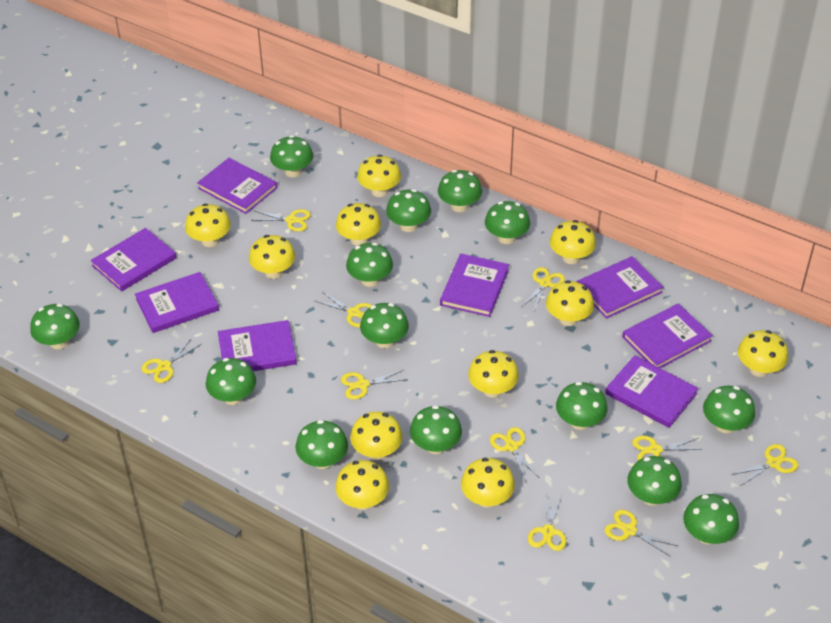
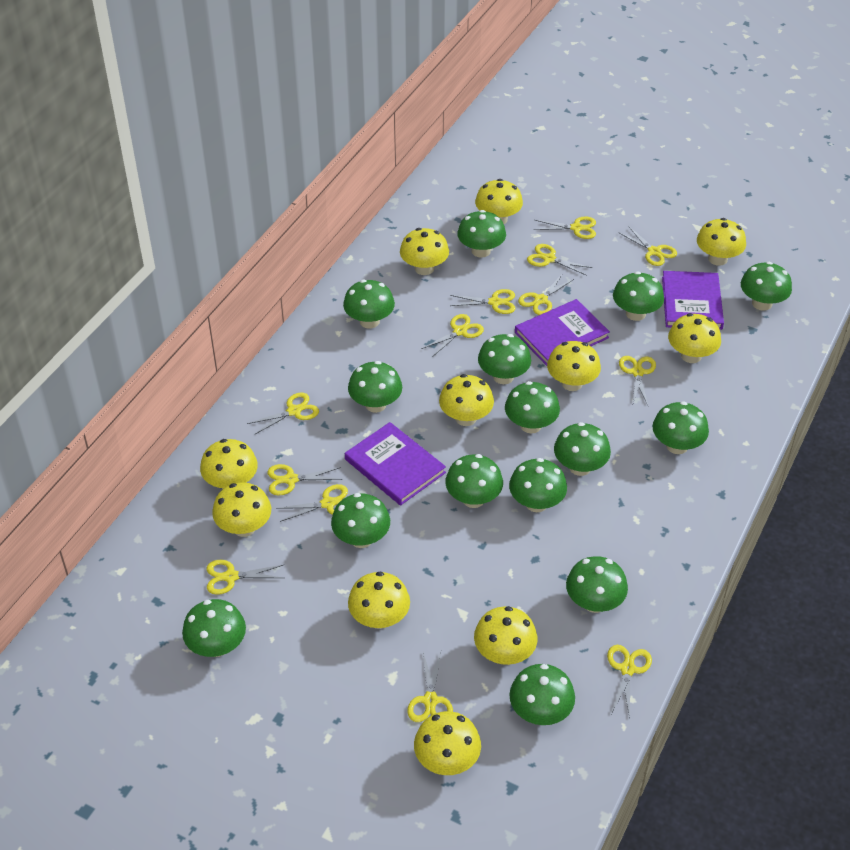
green mushroom: [30,304,80,349] [206,358,256,405] [270,135,313,178] [296,420,348,469] [346,243,393,287] [360,303,409,348] [386,189,431,232] [410,405,462,454] [438,170,482,212] [485,201,530,244] [556,382,607,430] [627,456,682,506] [683,494,739,545] [703,386,755,433] = 14 -> [182,599,246,657] [331,493,390,548] [343,280,395,328] [348,361,402,413] [445,454,503,508] [457,210,506,258] [478,334,531,384] [505,381,560,434] [509,458,567,512] [509,664,575,725] [554,422,611,476] [566,556,628,613] [613,271,664,321] [652,401,709,454] [741,262,792,311] = 15
purple book: [91,228,177,292] [135,272,219,333] [197,158,277,214] [218,320,297,371] [440,254,509,317] [577,256,663,319] [605,355,698,428] [622,303,713,368] = 8 -> [345,422,446,506] [515,299,610,366] [662,271,724,330] = 3
yellow scissors: [141,338,201,383] [254,209,311,232] [315,292,372,327] [341,370,408,400] [490,427,539,482] [522,267,565,311] [528,494,567,551] [605,509,678,557] [632,435,703,460] [731,444,799,486] = 10 -> [207,560,284,595] [247,392,319,435] [267,464,342,496] [276,484,348,522] [407,652,453,722] [422,314,484,357] [450,289,515,314] [518,273,574,315] [527,244,592,276] [534,216,596,239] [607,645,652,718] [619,356,656,405] [620,226,677,266] = 13

